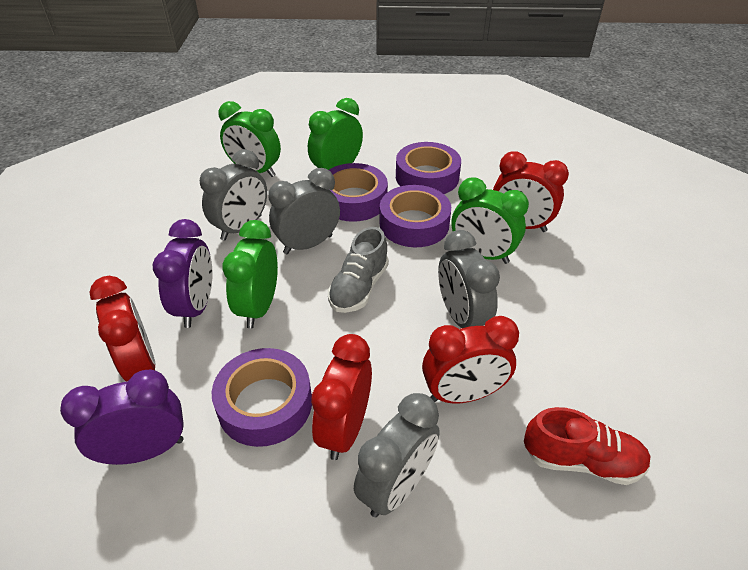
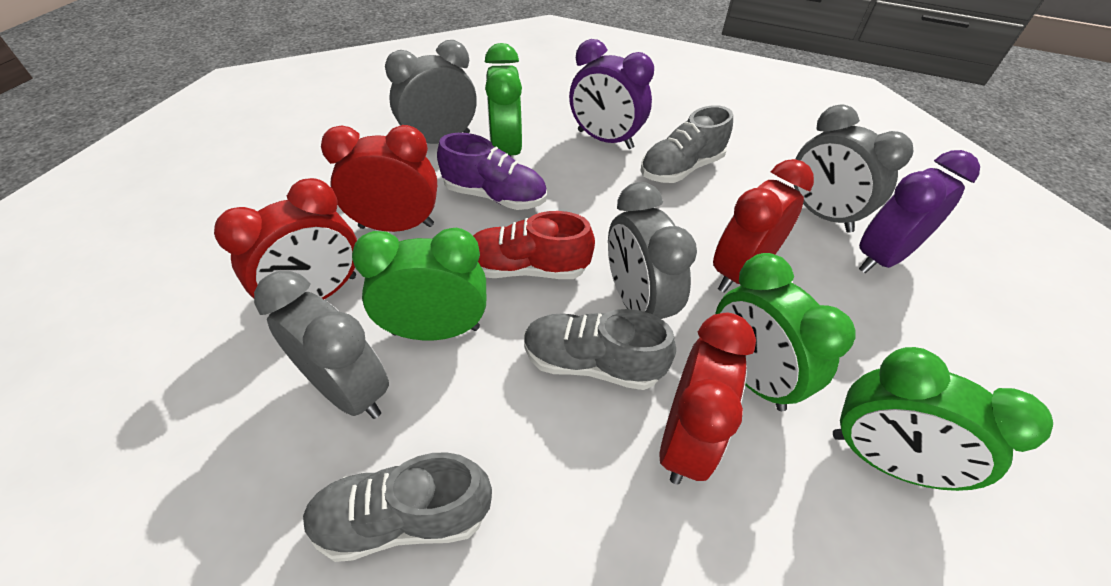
grey shoe: [328,227,389,313] = 1 -> [303,452,492,562] [524,309,676,390] [641,105,733,183] = 3
purple shoe: none = 0 -> [437,133,547,210] = 1
purple tape: [211,348,312,447] [329,163,388,222] [379,185,451,247] [396,142,461,194] = 4 -> none = 0

